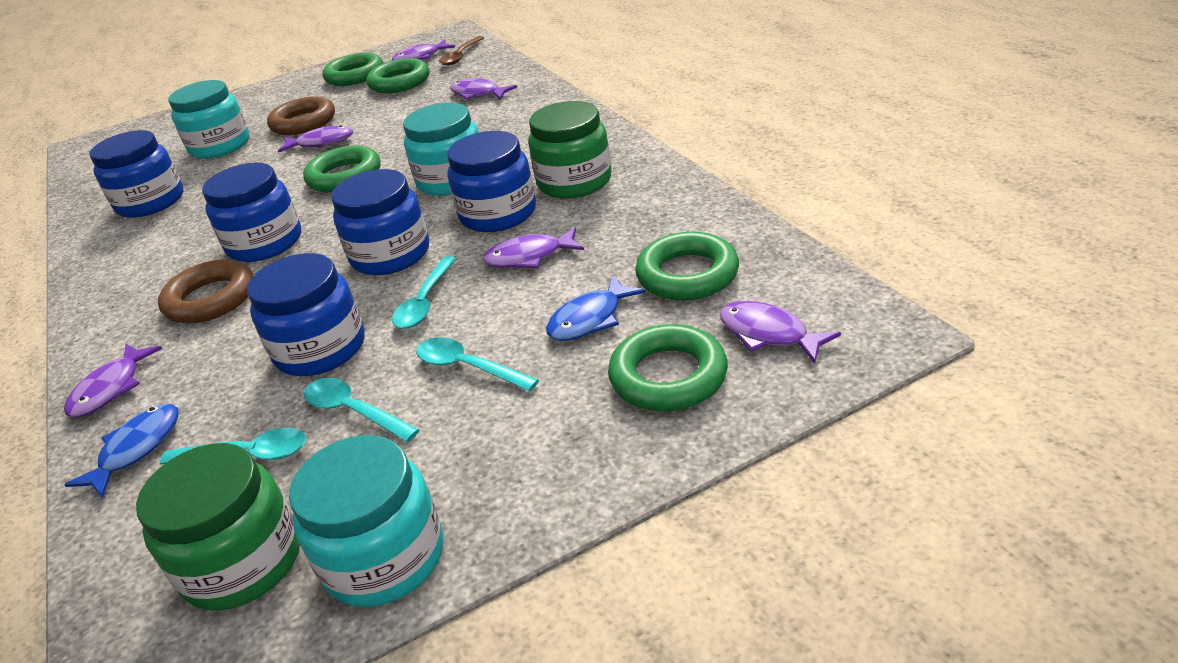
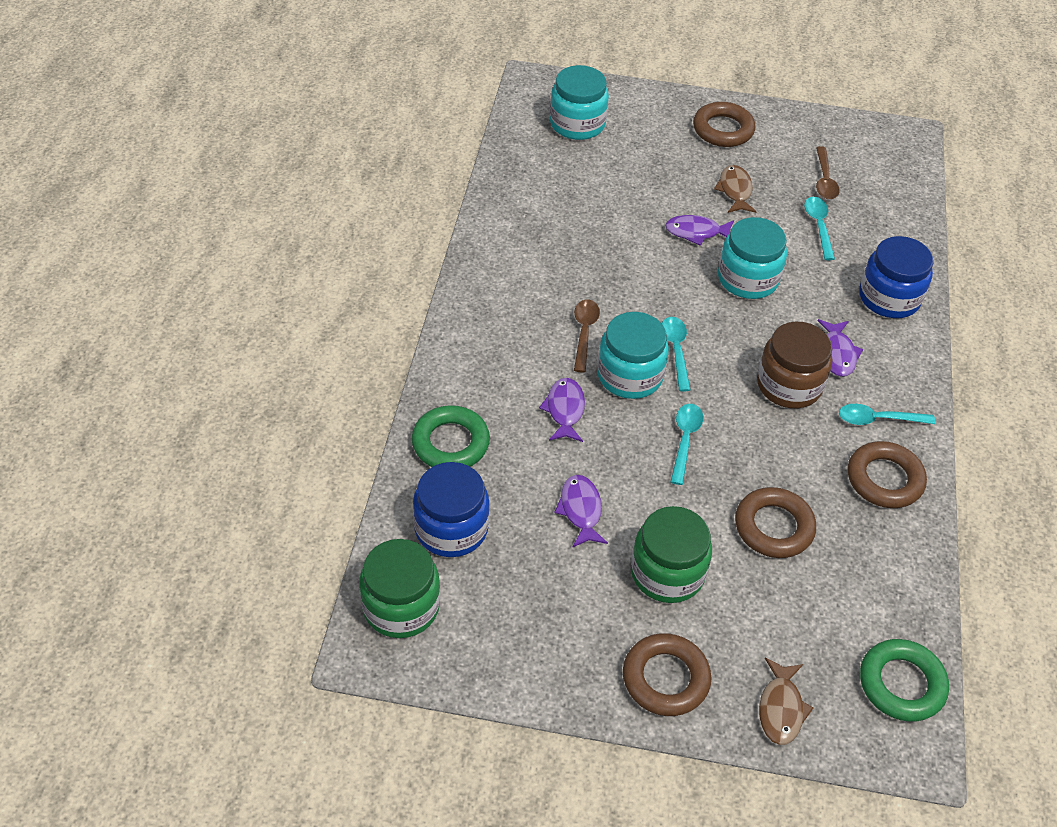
blue fish: [64,404,179,498] [546,275,646,341] = 2 -> none = 0
blue jar: [89,130,184,218] [202,163,302,262] [247,253,365,376] [331,169,429,275] [447,131,536,232] = 5 -> [413,462,490,557] [859,236,934,318] = 2
brown fish: none = 0 -> [714,165,757,213] [759,658,813,745] = 2
brown jar: none = 0 -> [757,322,832,408] = 1
brown ring: [158,259,253,323] [267,96,335,135] = 2 -> [623,633,711,716] [693,102,755,147] [735,487,816,558] [848,441,927,508] = 4
brown spoon: [439,36,484,66] = 1 -> [574,299,600,372] [816,146,839,199] = 2
green ring: [303,146,381,193] [322,53,383,86] [366,58,430,93] [608,324,728,412] [635,232,739,301] = 5 -> [412,405,490,467] [860,639,949,722] = 2
purple fish: [64,344,162,418] [278,125,353,153] [392,39,455,61] [451,78,517,100] [483,227,584,268] [720,301,841,364] = 6 -> [539,378,585,442] [554,475,608,548] [665,215,734,246] [817,319,863,377] = 4

